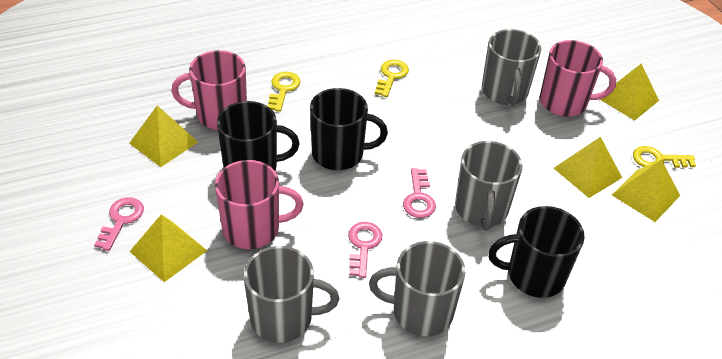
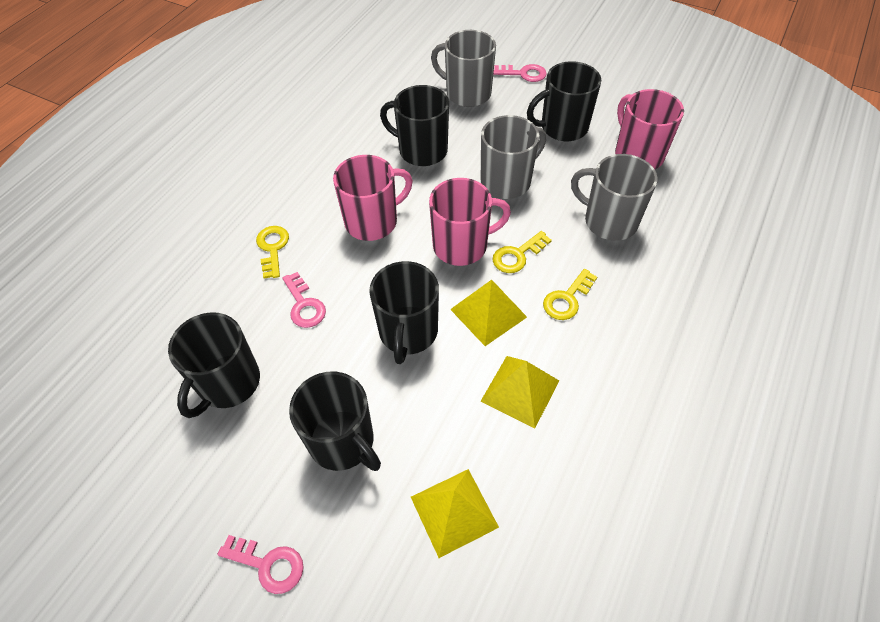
black mug: [217,101,299,171] [310,88,388,170] [488,206,585,298] = 3 -> [168,312,260,418] [289,371,381,471] [369,261,439,364] [380,85,449,166] [527,61,601,141] = 5
grey mug: [244,246,339,343] [369,241,465,336] [455,141,522,231] [482,29,541,105] = 4 -> [431,30,496,107] [481,115,546,199] [571,154,658,241] = 3
yellow pyramid: [129,105,198,167] [129,214,207,282] [554,137,622,198] [600,63,659,121] [612,159,680,222] = 5 -> [411,469,499,558] [450,280,527,346] [480,356,559,428] = 3

